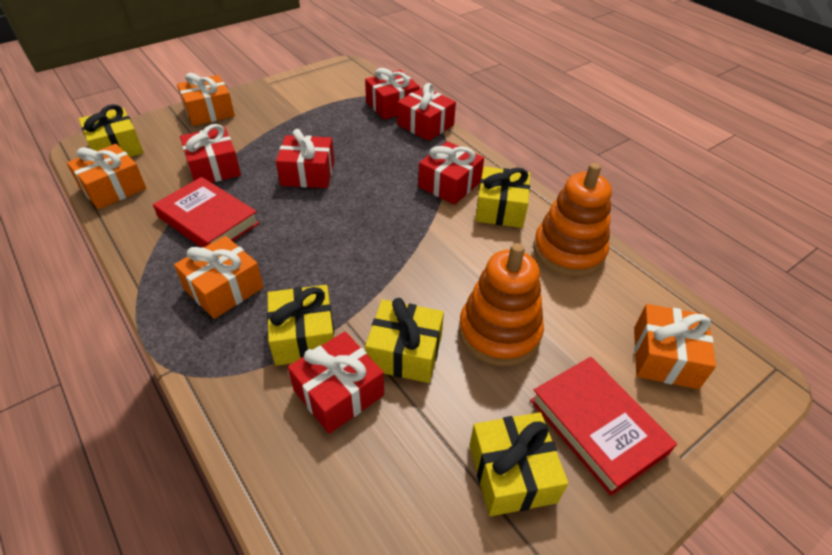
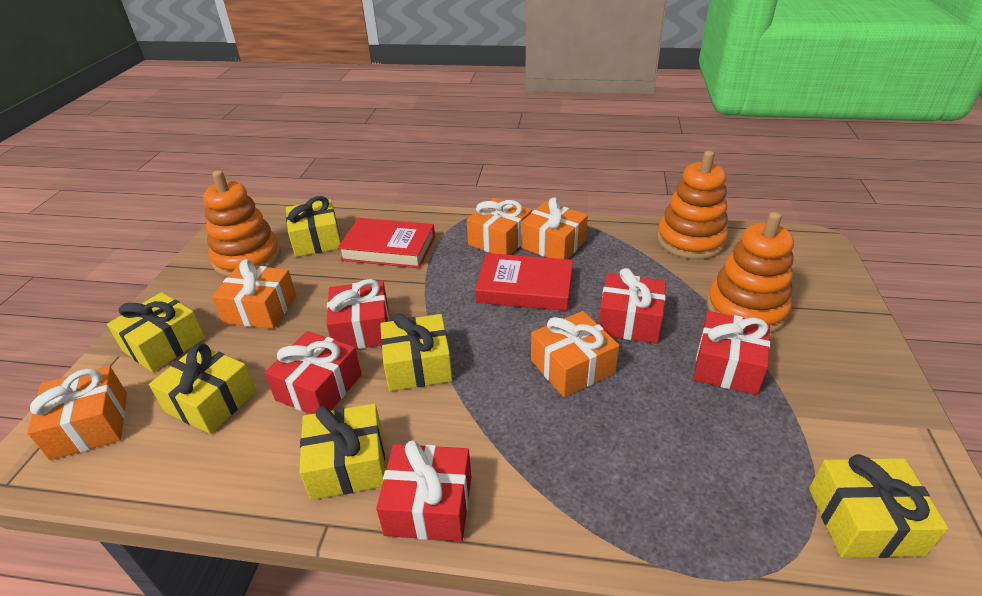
orange gift: [67,144,146,209] [174,236,264,319] [177,73,235,126] [634,304,716,389] = 4 -> [27,366,127,460] [212,259,296,329] [467,198,532,255] [521,197,588,259] [531,311,619,397] = 5
orange stacking toy: [459,243,544,366] [533,163,612,277] = 2 -> [203,170,281,277] [657,151,728,259] [707,212,794,333] = 3
red gift: [180,124,241,183] [276,129,334,188] [288,332,384,434] [365,68,420,120] [397,83,456,141] [418,141,484,205] = 6 -> [264,331,362,414] [326,279,389,349] [376,440,471,541] [599,268,666,344] [693,311,770,395] = 5
yellow gift: [79,104,144,157] [267,285,334,366] [365,298,444,383] [469,412,568,516] [475,167,530,228] = 5 -> [107,292,205,373] [149,343,256,434] [286,196,341,257] [299,404,385,500] [380,313,452,391] [809,454,949,558] = 6

